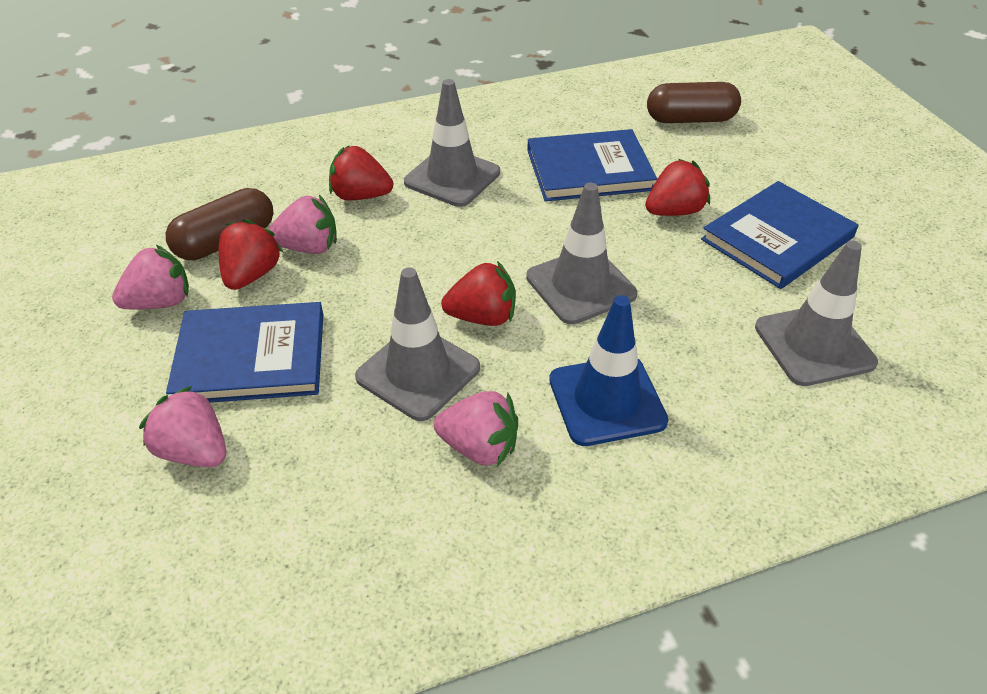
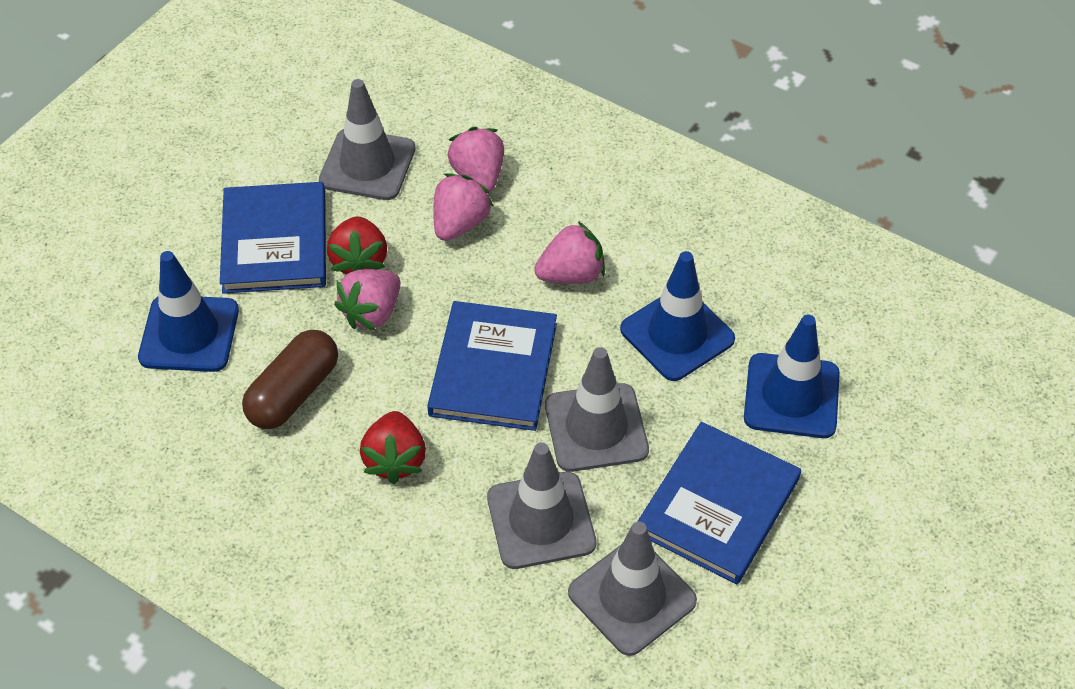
blue traffic cone: [549,295,669,446] = 1 -> [138,251,239,372] [620,251,735,381] [744,315,840,438] = 3
brown capsule: [166,188,273,260] [647,82,741,123] = 2 -> [242,330,338,429] = 1
red strawberry: [218,219,283,290] [329,145,393,201] [441,261,516,326] [645,159,710,216] = 4 -> [327,216,387,274] [360,411,426,484] = 2

